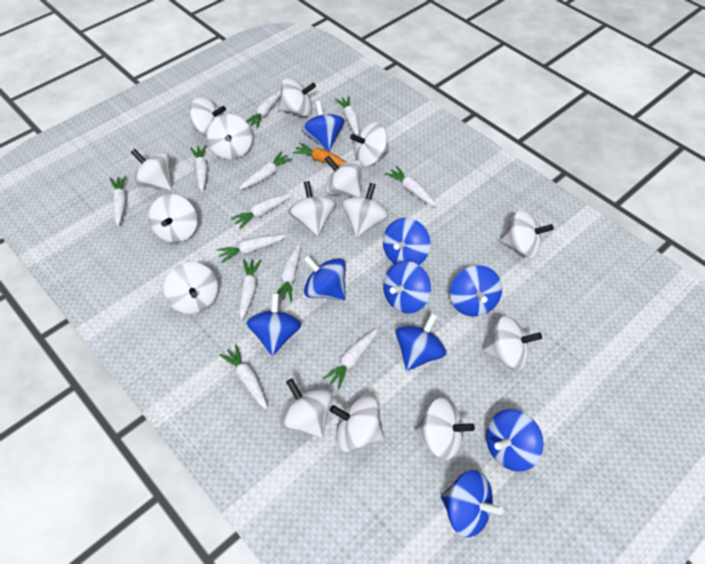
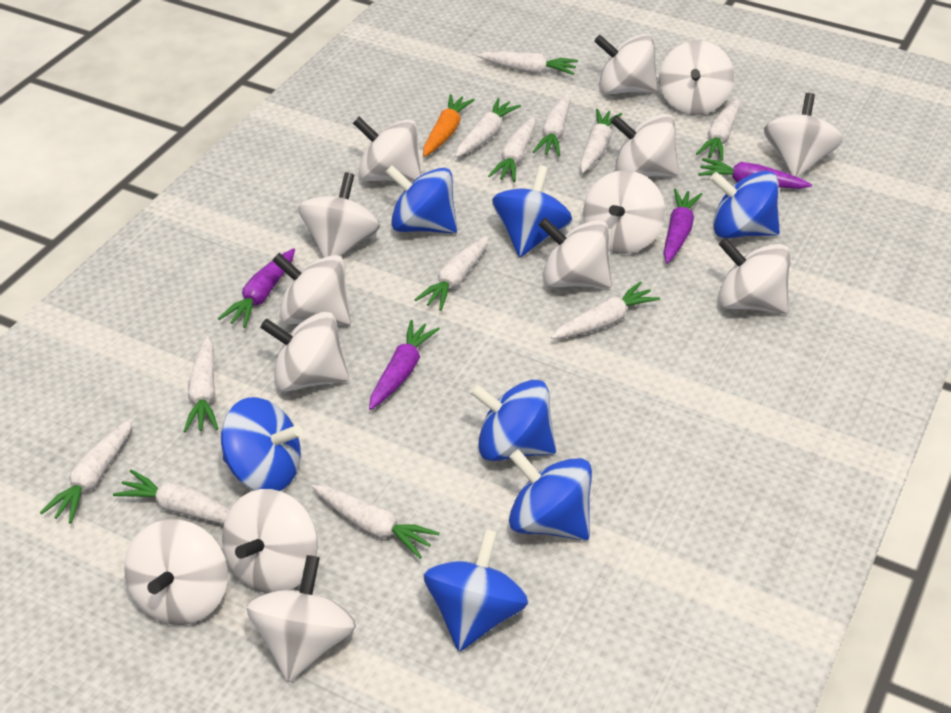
blue spinning top: [246,293,302,356] [302,101,345,151] [303,255,346,300] [383,218,431,265] [383,261,431,314] [396,313,447,371] [441,470,503,537] [450,265,502,317] [486,409,543,472] = 9 -> [221,397,303,491] [386,165,457,233] [423,529,529,651] [470,380,556,461] [492,165,572,257] [509,449,592,541] [710,171,780,238] = 7
purple carrot: none = 0 -> [218,248,295,328] [369,320,440,410] [664,189,703,263] [698,158,812,189] = 4
white spinning top: [131,149,172,191] [149,194,197,243] [164,262,218,314] [190,97,226,137] [207,114,252,160] [278,78,316,117] [279,379,332,438] [288,181,336,236] [325,155,362,197] [330,396,384,452] [342,183,389,237] [350,122,389,166] [415,398,475,460] [482,316,542,371] [500,210,554,258] = 15 -> [124,519,228,625] [222,489,318,593] [246,555,356,682] [260,312,349,391] [272,253,351,325] [298,172,380,258] [353,117,421,182] [539,218,612,288] [583,170,665,254] [594,34,658,94] [611,114,679,177] [659,40,734,115] [718,238,791,314] [764,93,843,178] = 14

